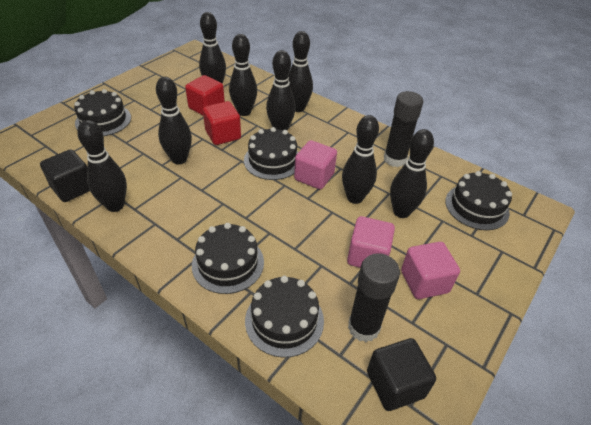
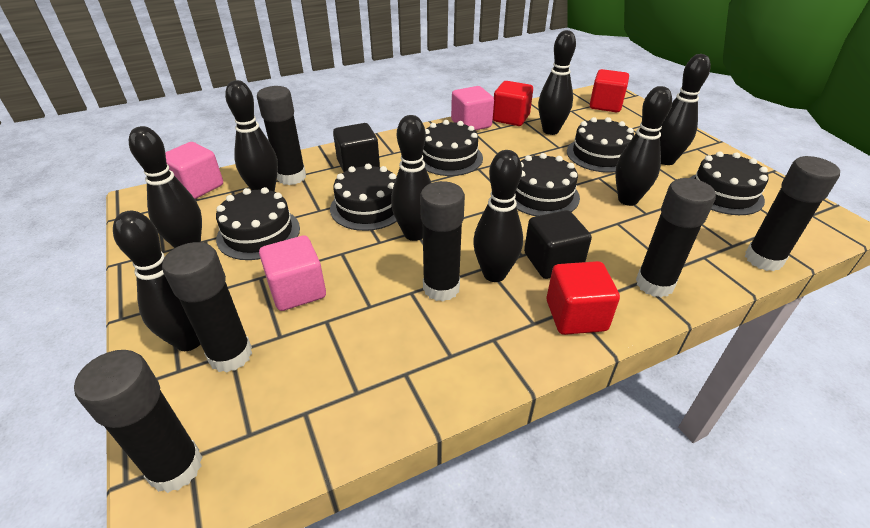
black cake: [74,89,131,136] [192,223,264,294] [244,127,298,180] [245,276,324,358] [445,171,512,230] = 5 -> [216,187,300,260] [330,164,397,231] [422,120,483,176] [515,153,580,216] [567,117,634,173] [690,151,769,215] = 6
black glue stick: [348,253,400,342] [384,91,423,167] = 2 -> [74,350,202,493] [162,242,252,373] [257,86,306,185] [420,181,465,301] [636,178,716,297] [745,156,840,271] = 6
red cube: [185,75,225,115] [203,101,241,145] = 2 -> [493,81,533,126] [547,261,620,335] [590,69,629,112] = 3

